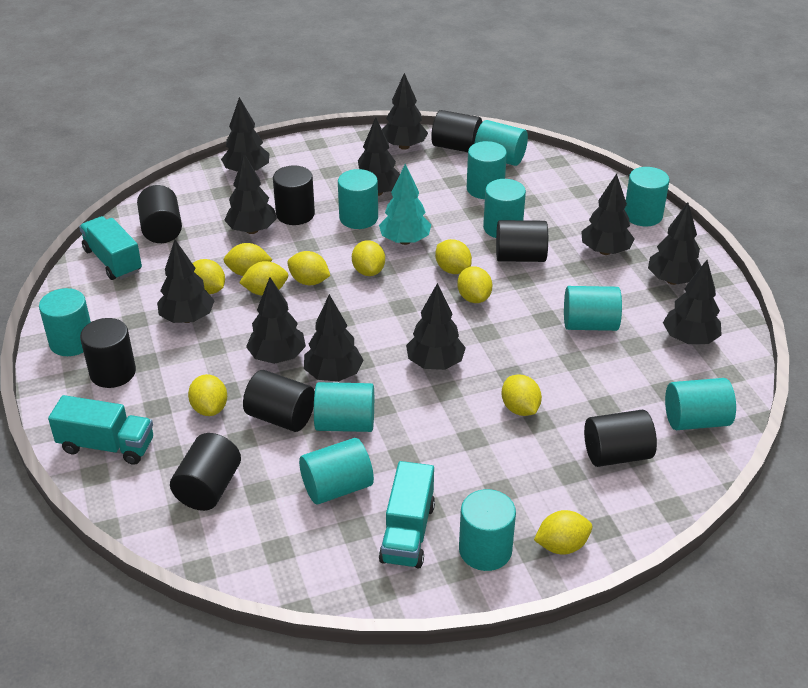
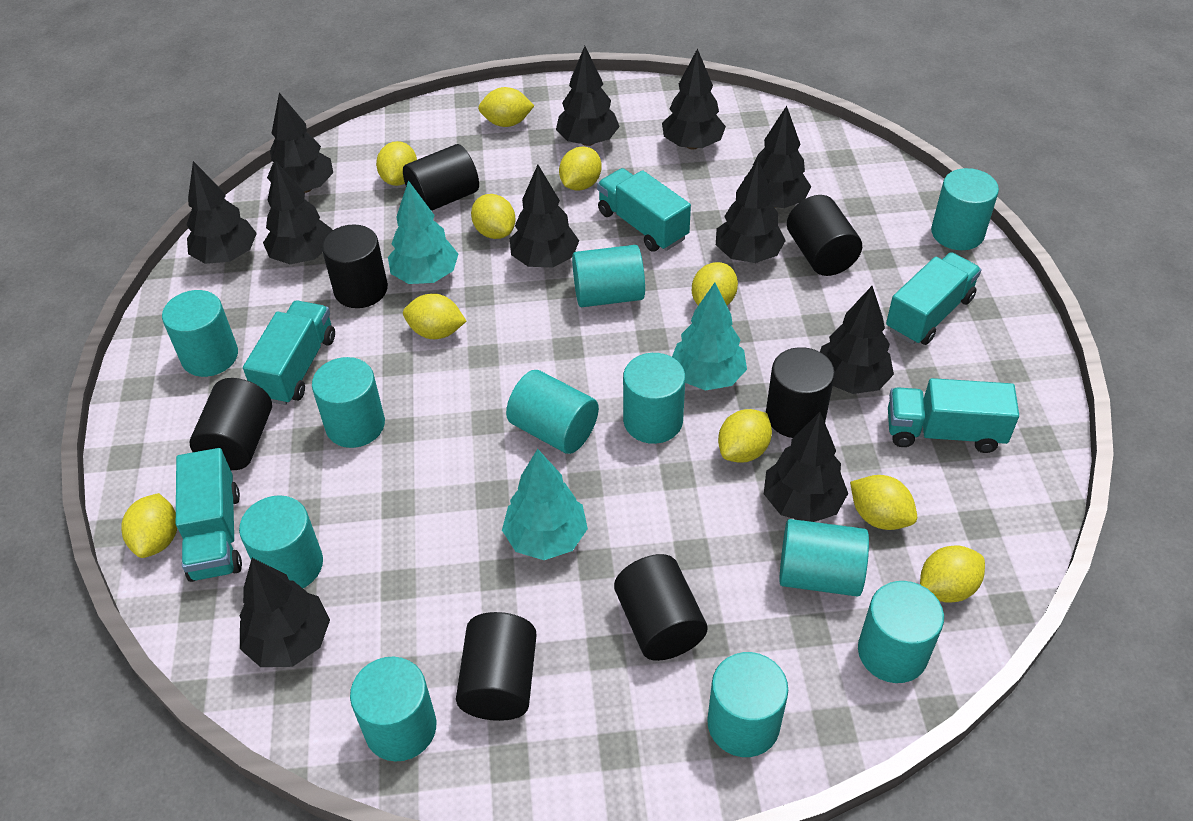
black cylinder: [80,318,136,388] [137,185,182,243] [170,433,241,511] [243,370,315,432] [273,165,315,225] [431,110,482,152] [496,220,548,262] [584,410,657,467] = 8 -> [189,378,272,470] [322,224,388,308] [403,144,479,211] [456,612,537,721] [614,554,708,661] [766,347,835,438] [787,195,862,276] = 7
turquoise tree: [379,164,431,245] = 1 -> [388,180,458,284] [502,449,588,560] [672,283,747,391] = 3
turquoise truck: [48,395,153,465] [79,216,142,280] [379,461,435,568] = 3 -> [176,448,242,582] [243,300,335,405] [597,168,691,252] [886,252,982,345] [888,378,1019,453] = 5

